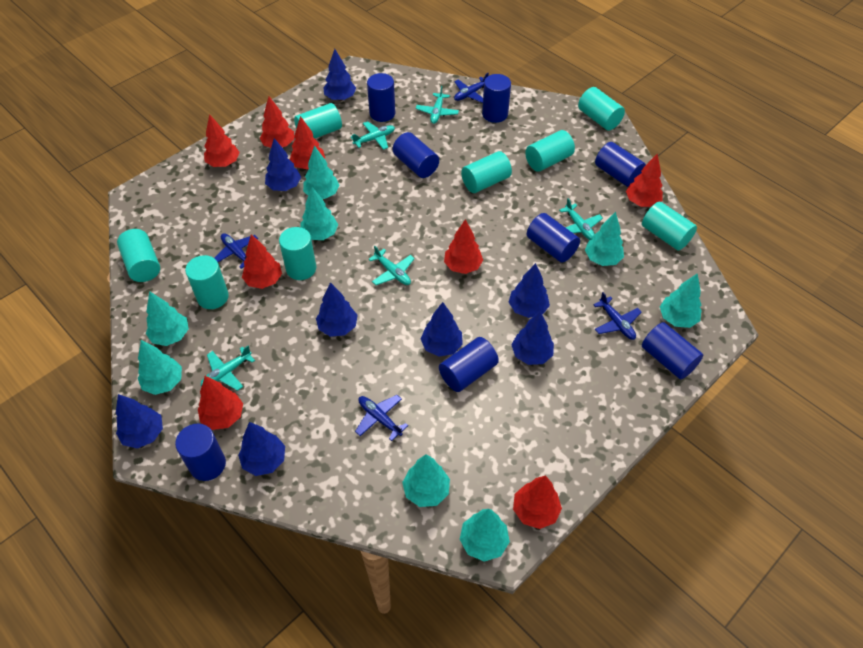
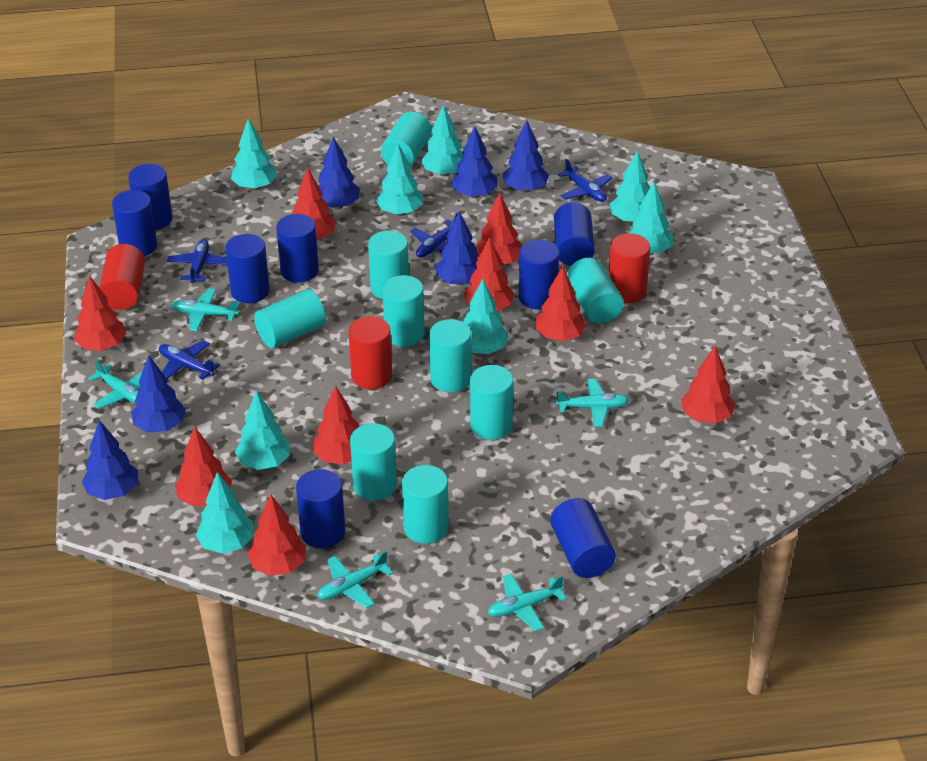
blue tree: [116,394,163,448] [238,422,285,476] [265,138,301,191] [316,282,357,337] [323,49,356,101] [421,302,463,357] [509,263,550,318] [512,311,554,365] = 8 -> [82,420,138,500] [131,355,186,432] [318,137,360,209] [435,211,478,285] [451,126,497,198] [503,121,549,192] = 6
red cylinder: none = 0 -> [99,244,145,310] [348,316,392,389] [609,233,650,303] = 3
red tree: [198,376,243,430] [204,114,240,167] [242,234,282,289] [260,96,294,148] [290,116,325,169] [444,219,483,274] [513,476,562,529] [626,154,663,207] = 8 -> [74,275,127,351] [175,427,232,506] [248,494,306,576] [292,168,337,240] [313,385,359,464] [464,237,514,311] [476,192,522,265] [535,266,587,341] [681,346,736,423] = 9
turquoise cylinder: [117,229,160,282] [185,255,229,309] [279,227,316,280] [294,103,342,138] [461,151,512,193] [525,130,575,172] [578,87,625,130] [642,202,697,250] = 8 -> [254,289,326,348] [350,423,397,501] [368,231,409,299] [381,112,431,166] [383,275,424,347] [402,465,449,544] [429,319,472,392] [470,365,513,440] [567,258,624,324] = 9

